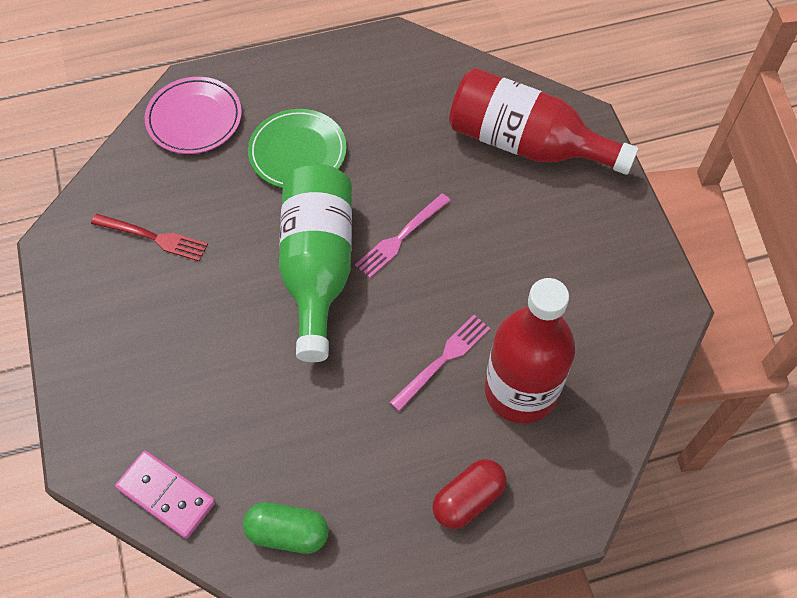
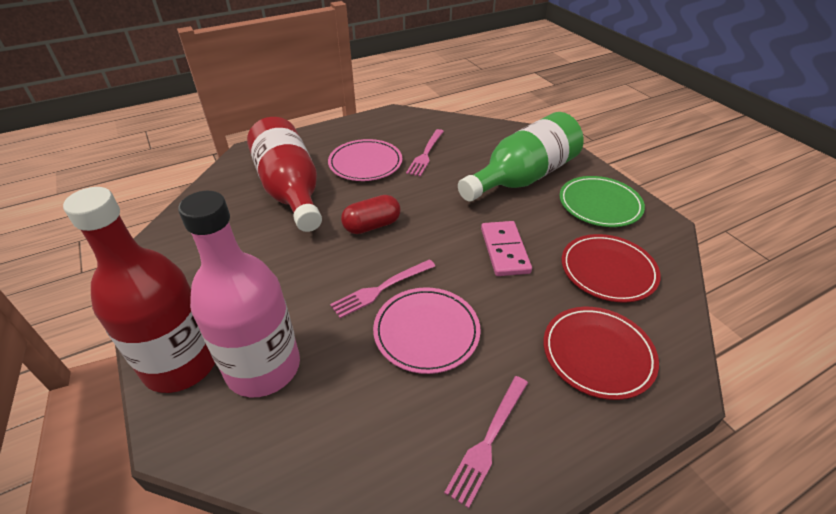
green capsule: [243,502,329,554] = 1 -> none = 0
pink bottle: none = 0 -> [178,191,300,397] = 1
pink fork: [355,193,451,278] [389,315,490,411] = 2 -> [330,259,435,318] [406,129,444,177] [444,376,528,508] = 3
pink plate: [145,77,242,154] = 1 -> [328,139,402,181] [373,287,481,374] = 2
red fork: [91,214,208,262] = 1 -> none = 0
red plate: none = 0 -> [543,307,659,400] [562,234,661,303] = 2

